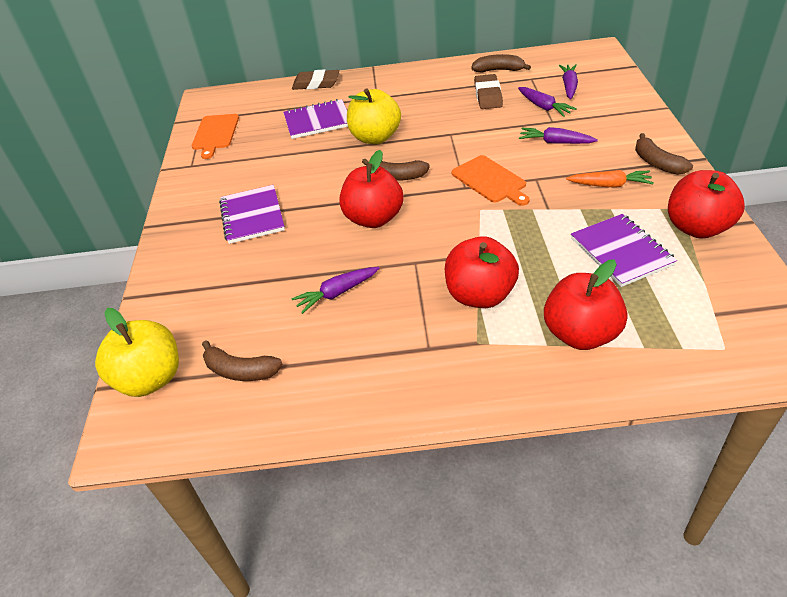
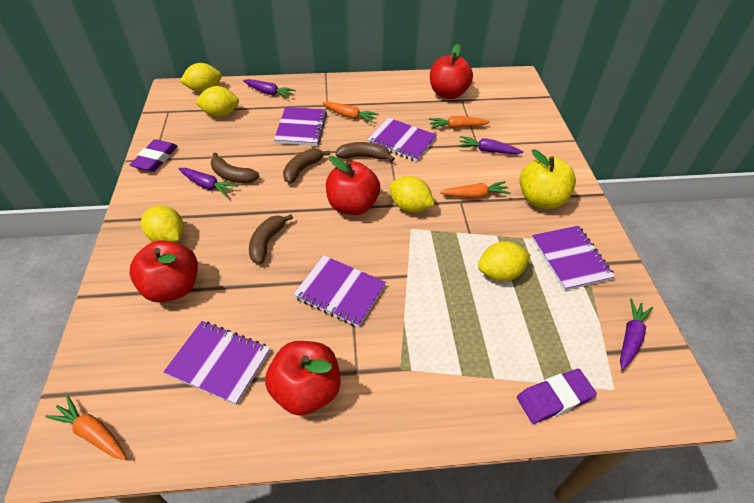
brown eraser: [292,69,339,90] [474,74,503,109] = 2 -> none = 0
orange carrot: [566,170,654,187] = 1 -> [45,395,127,460] [322,102,379,123] [429,116,490,129] [440,181,511,198] = 4
orange cutting board: [192,114,239,159] [451,155,529,206] = 2 -> none = 0
purple eraser: none = 0 -> [130,139,177,172] [517,369,597,424] = 2
purple notebook: [219,185,285,244] [283,99,348,139] [571,214,677,287] = 3 -> [163,321,270,405] [274,107,327,146] [293,255,386,327] [367,117,437,162] [532,225,615,291] = 5
yellow apple: [95,308,179,397] [347,88,401,144] = 2 -> [520,149,576,209] = 1
yellow lemon: none = 0 -> [141,205,184,243] [180,63,222,93] [195,86,239,117] [389,176,435,212] [478,241,530,281] = 5

